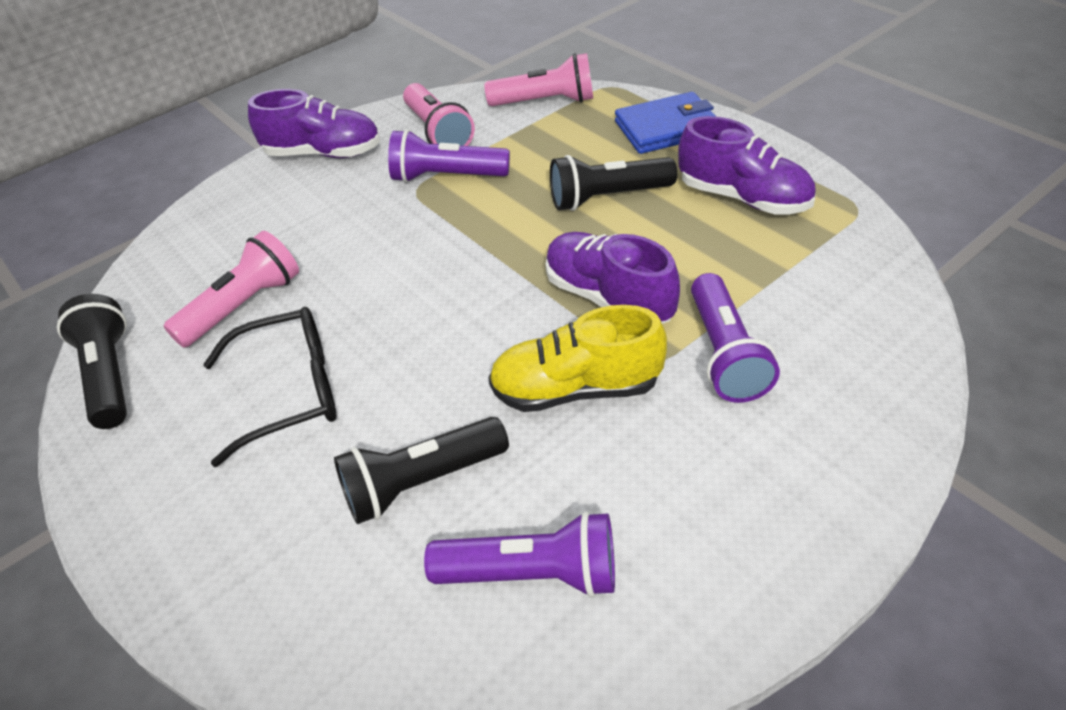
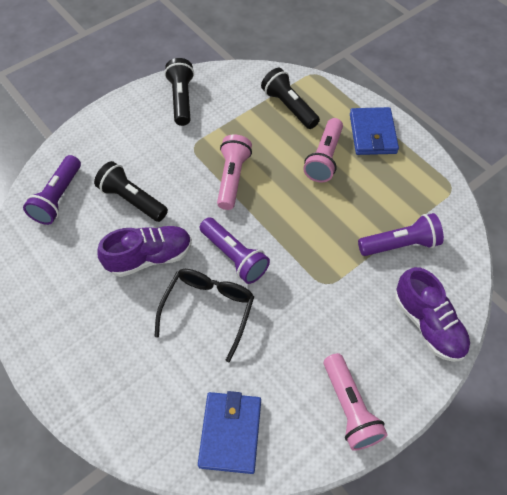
blue wallet: [615,92,716,154] = 1 -> [198,391,261,474] [350,107,399,155] = 2
purple shoe: [248,89,380,158] [545,232,680,324] [678,116,816,215] = 3 -> [98,226,192,277] [395,267,471,362] = 2
yellow shoe: [489,305,667,412] = 1 -> none = 0

